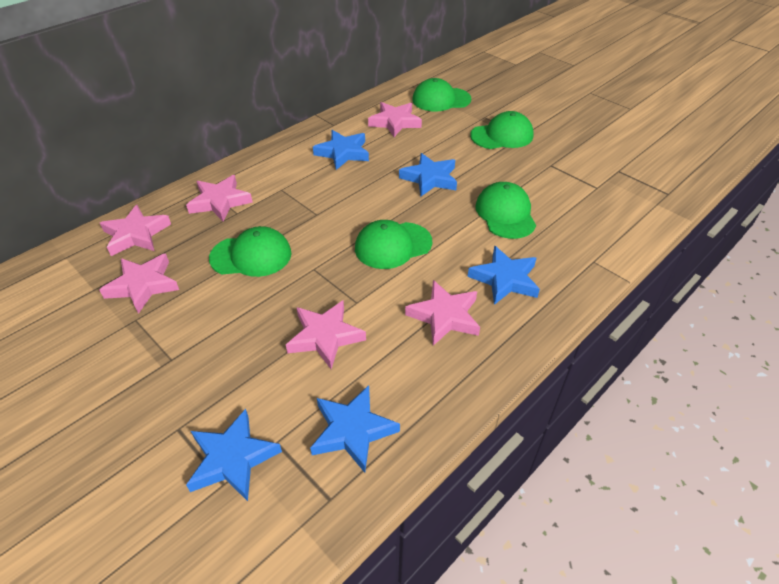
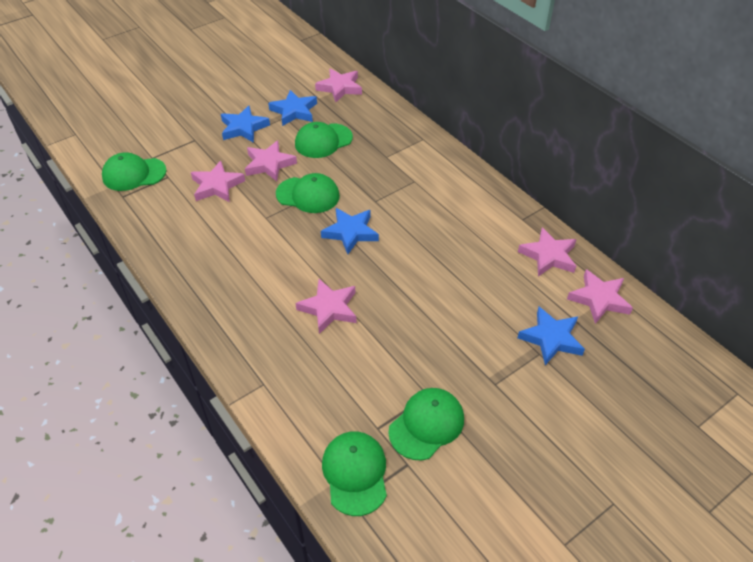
blue star: [186,409,282,501] [310,385,400,473] [313,130,369,170] [399,153,457,196] [468,246,540,305] = 5 -> [221,106,270,143] [268,90,317,126] [321,208,379,254] [518,307,585,365] = 4

